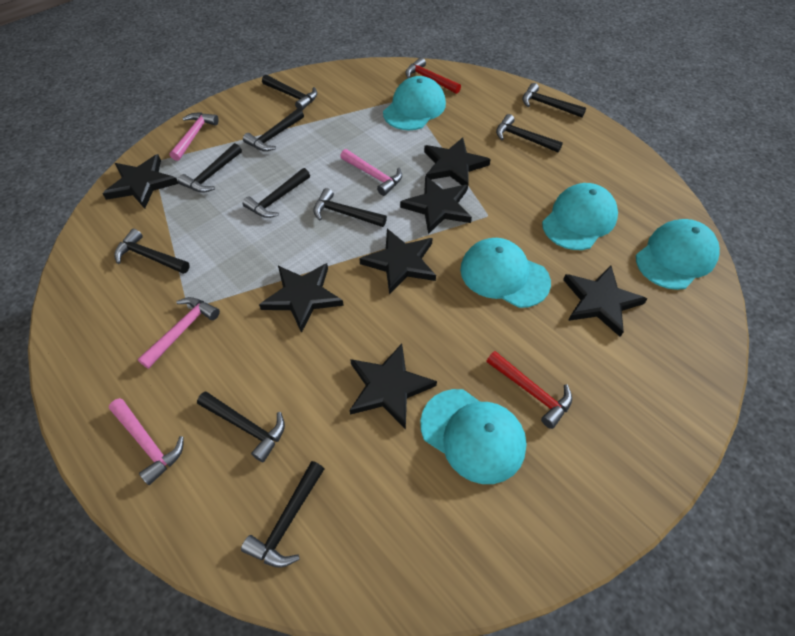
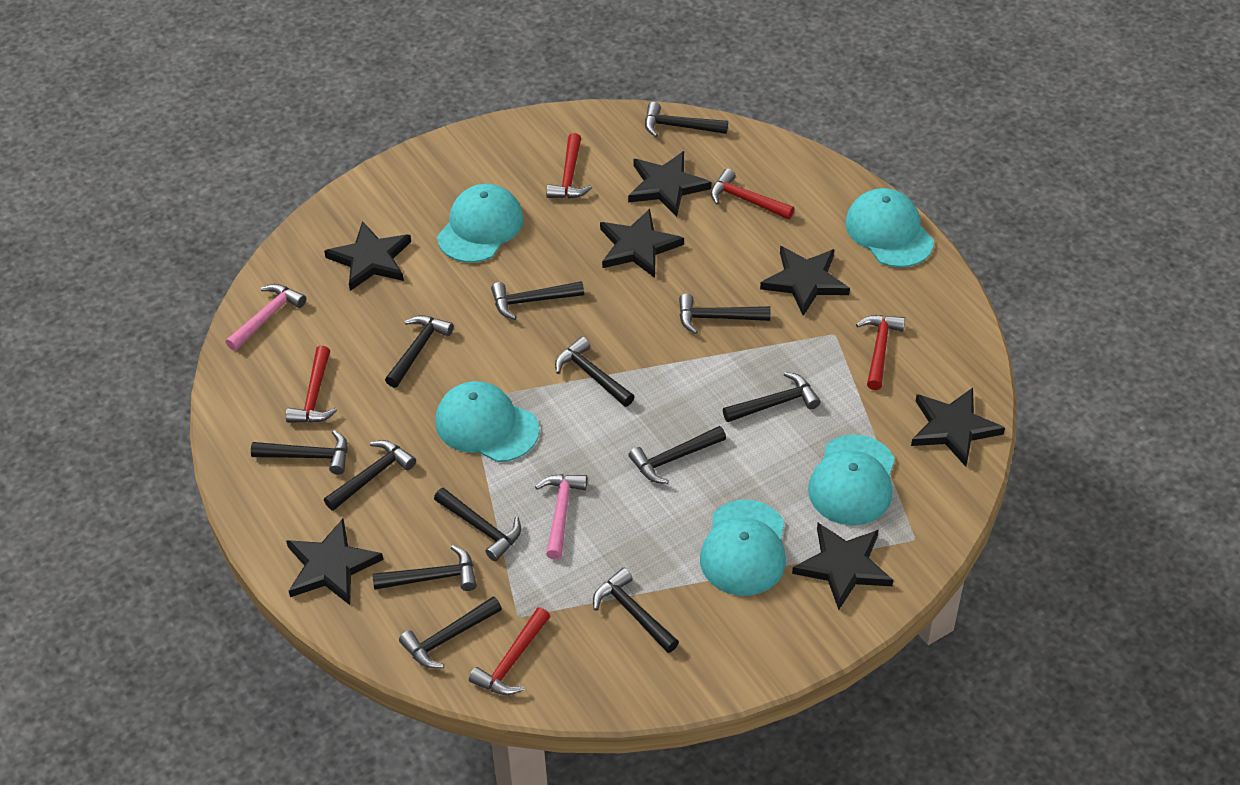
black hammer: [114,229,190,274] [178,143,242,193] [197,391,285,462] [241,461,324,568] [242,168,310,218] [243,108,304,151] [262,75,317,111] [313,188,387,227] [496,114,563,152] [522,83,586,117] = 10 -> [251,430,348,475] [324,440,416,511] [372,545,477,591] [385,315,454,388] [399,596,502,668] [434,488,521,561] [491,281,584,320] [555,337,635,407] [593,568,679,653] [628,426,726,484] [645,102,728,137] [679,294,771,334] [723,372,821,422] = 13
pink hammer: [109,398,184,485] [137,297,220,369] [170,113,219,161] [340,149,402,196] = 4 -> [226,284,306,351] [535,474,587,559] = 2
red hammer: [405,57,461,94] [487,351,572,429] = 2 -> [286,346,337,423] [469,607,550,695] [546,133,592,198] [711,168,794,220] [856,315,905,390] = 5

